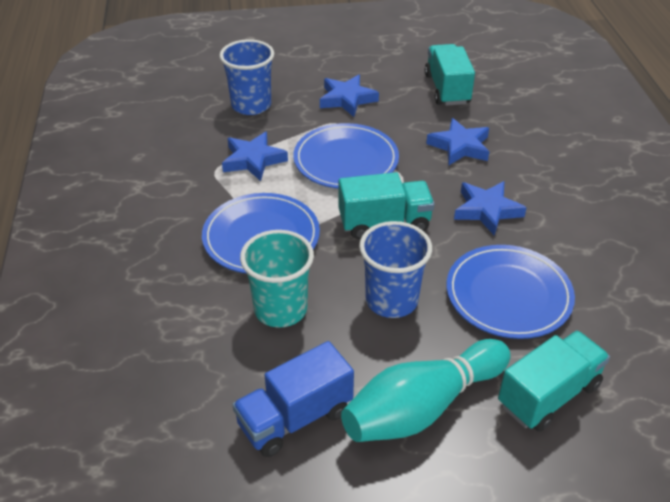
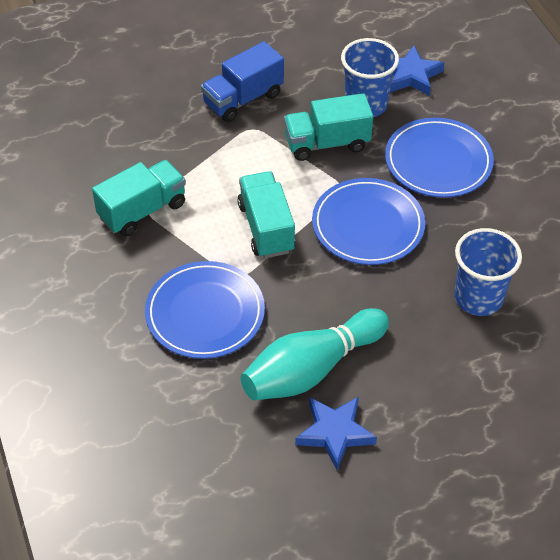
blue star: [222,132,288,181] [320,75,379,117] [426,118,489,165] [454,181,527,235] = 4 -> [295,397,377,470] [390,45,444,96] = 2
turquoise cup: [240,230,314,328] = 1 -> none = 0

